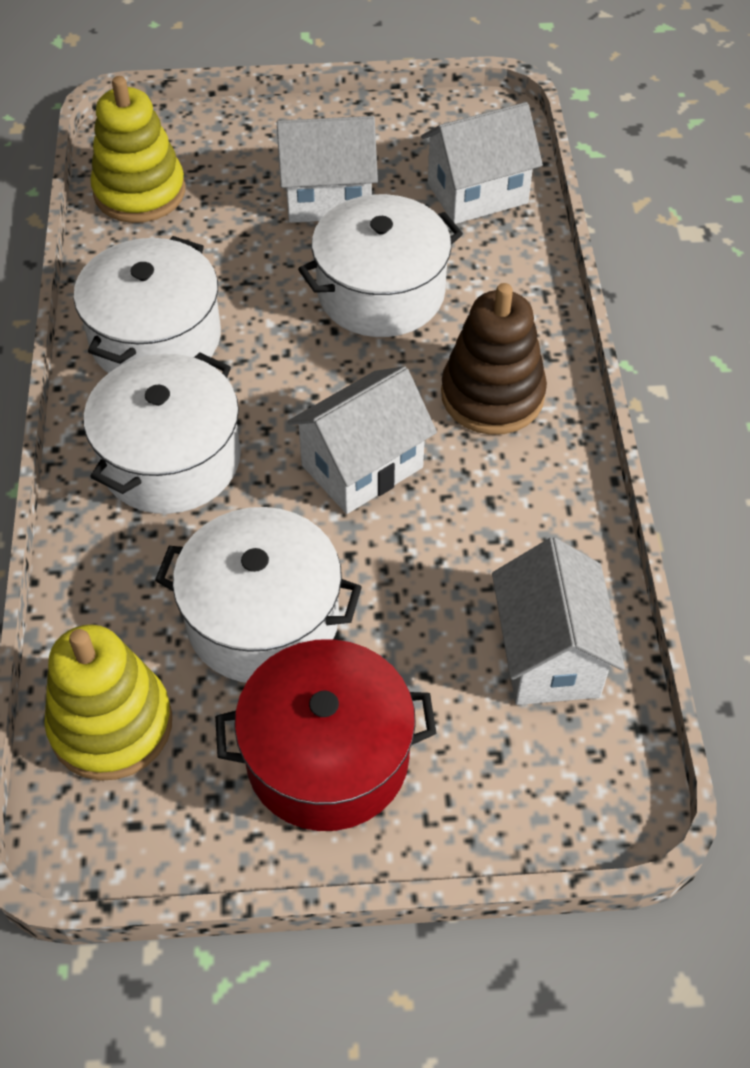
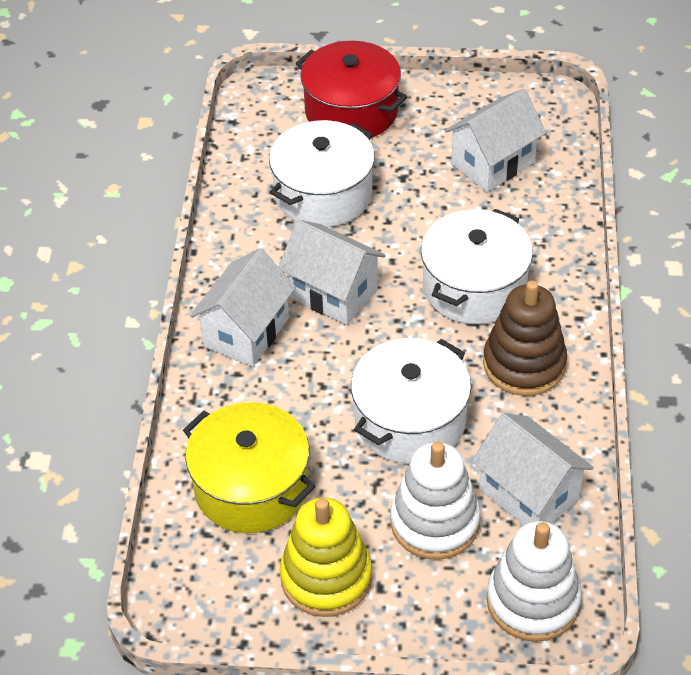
white pot: [74,236,221,373] [83,352,241,514] [155,507,362,683] [298,194,463,337] = 4 -> [269,120,375,227] [351,338,471,464] [421,209,533,324] = 3
white stacking toy: none = 0 -> [390,441,481,560] [487,521,582,642] = 2
yellow pot: none = 0 -> [183,402,315,533] = 1
yellow stacking toy: [44,624,172,781] [90,76,185,223] = 2 -> [280,497,372,617] = 1

